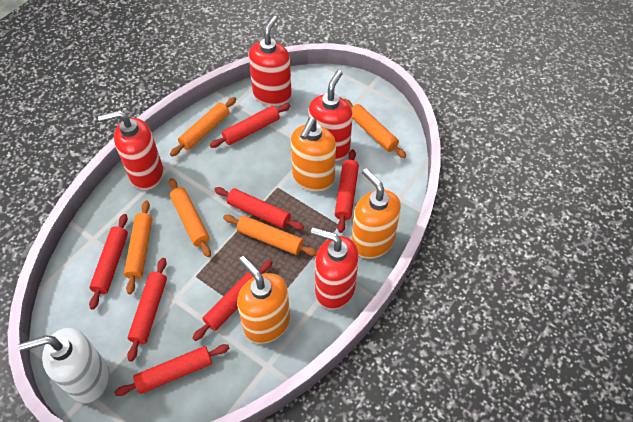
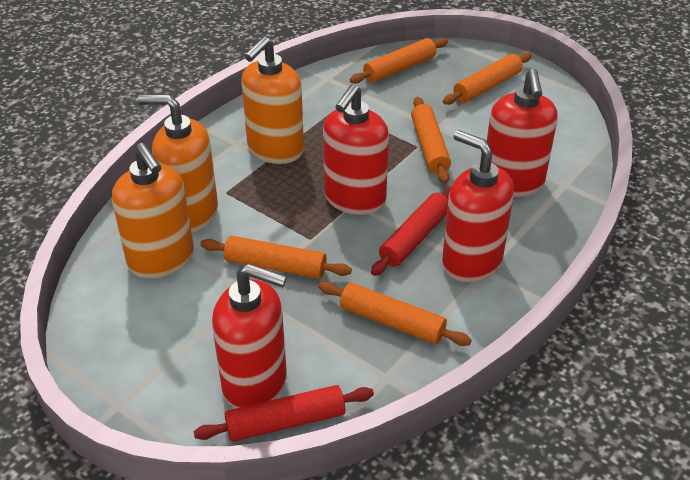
red rolling pin: [89,214,128,310] [114,344,230,396] [127,258,167,362] [193,260,273,341] [210,103,290,148] [214,187,304,230] [335,149,359,233] = 7 -> [194,385,374,442] [371,186,452,276] = 2
white soap dispenser: [18,328,110,404] = 1 -> none = 0

